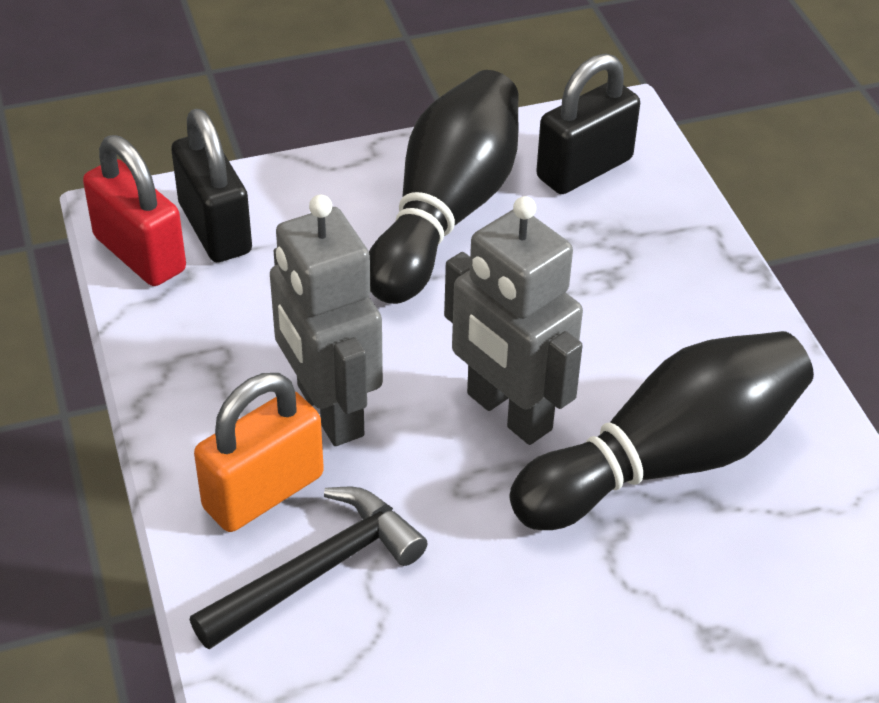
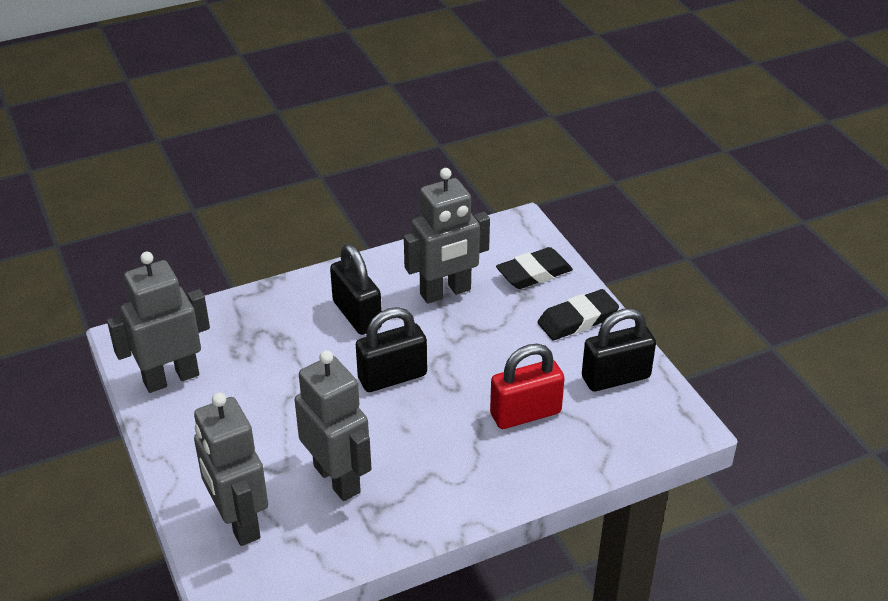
black bowling pin: [369,70,518,304] [509,331,814,530] = 2 -> none = 0
black eraser: none = 0 -> [496,247,573,289] [538,289,619,340] = 2
black hammer: [190,487,428,649] = 1 -> none = 0
black padlock: [171,109,252,262] [536,53,640,194] = 2 -> [330,244,382,335] [356,307,427,392] [582,308,656,391] = 3
grey robot: [270,195,383,446] [444,196,583,445] = 2 -> [107,252,210,393] [194,392,268,546] [295,350,371,501] [404,168,490,304] = 4
orange padlock: [194,373,324,532] = 1 -> none = 0

